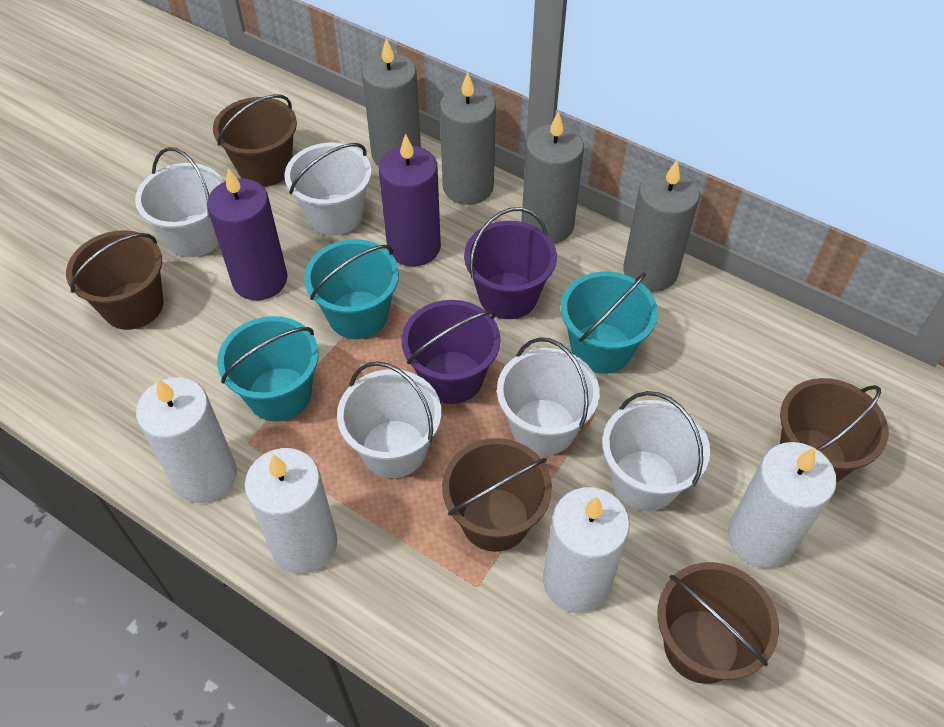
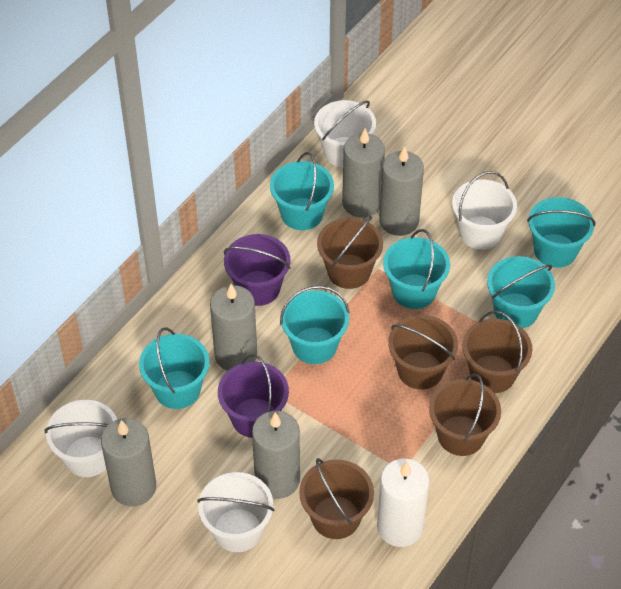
grey candle: [362,38,421,166] [440,72,496,205] [521,111,584,244] [623,160,700,292] = 4 -> [101,418,156,507] [210,284,257,371] [252,411,300,499] [342,128,385,218] [379,146,424,236] = 5
purple candle: [207,168,287,300] [379,134,441,267] = 2 -> none = 0
turquoise bucket: [217,316,319,422] [304,239,399,339] [561,272,658,374] = 3 -> [139,327,209,409] [270,152,334,230] [280,286,350,364] [383,229,450,309] [487,256,555,328] [527,197,595,268] = 6
white bucket: [135,147,223,257] [284,142,372,236] [337,361,441,478] [497,337,600,455] [602,391,710,511] = 5 -> [45,400,117,477] [197,472,274,552] [314,100,376,167] [452,171,517,249] = 4
white candle: [136,377,237,503] [244,448,337,574] [543,487,630,613] [728,442,837,568] = 4 -> [377,458,429,547] = 1

